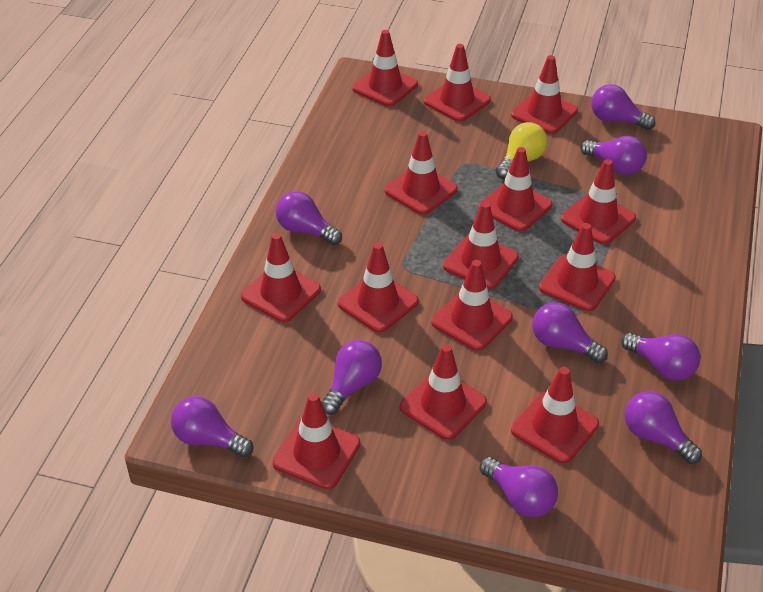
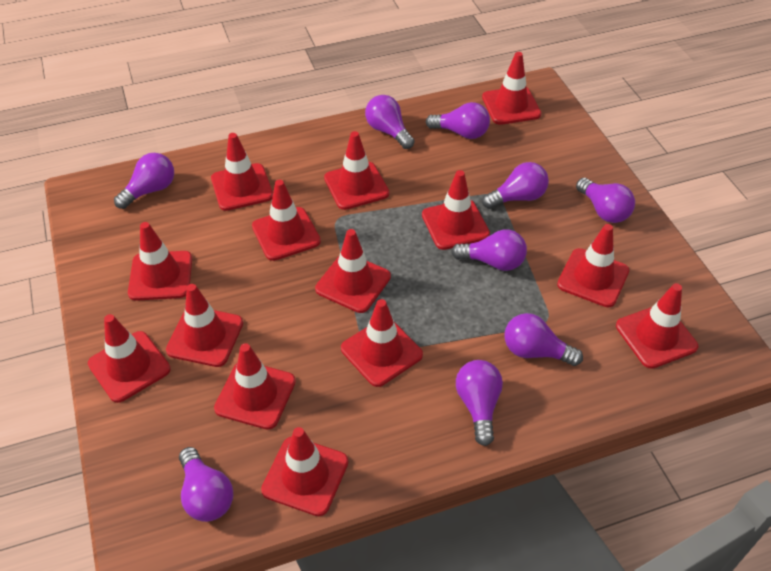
yellow light bulb: [495,122,547,179] = 1 -> none = 0

